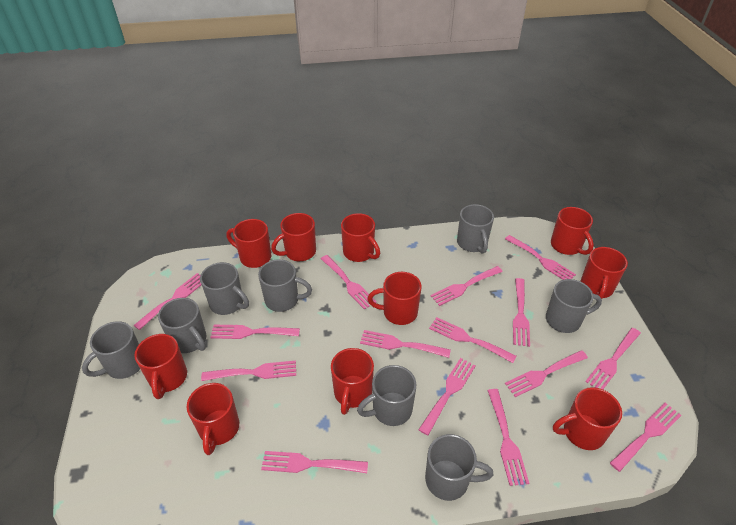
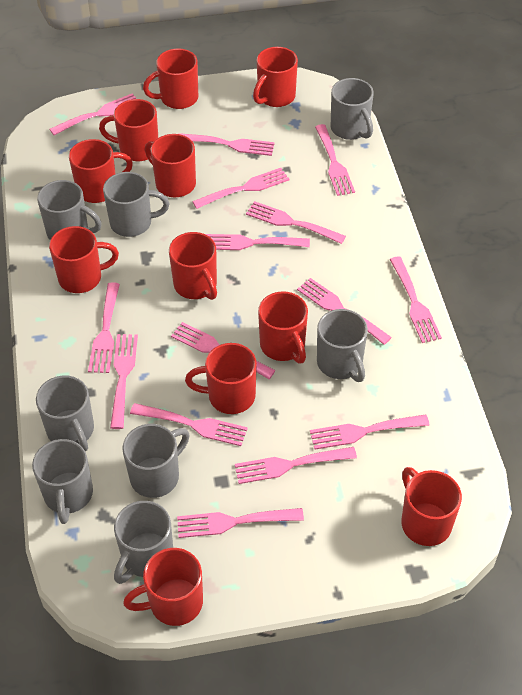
red mug: [134,334,187,399] [187,383,239,455] [226,219,271,268] [271,213,316,261] [331,348,374,415] [341,213,380,262] [367,272,422,325] [551,207,594,255] [553,387,622,450] [580,247,628,299] = 10 -> [49,226,119,293] [69,139,133,203] [99,99,158,161] [123,548,203,626] [143,48,198,109] [145,134,196,197] [169,232,217,300] [185,343,257,414] [253,47,298,107] [258,291,308,364] [401,467,462,546] = 11

